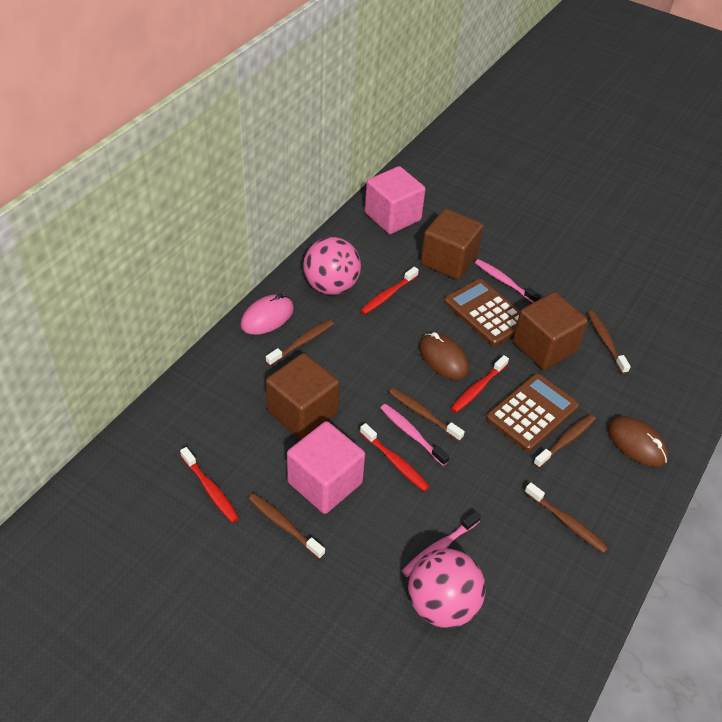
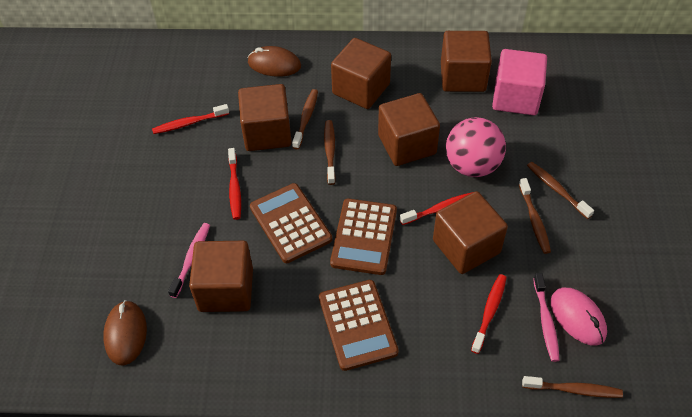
brown calculator: [444,279,520,346] [486,374,579,452] = 2 -> [250,183,332,263] [319,280,399,371] [330,198,397,275] = 3
brown cube: [266,353,339,439] [420,209,483,280] [513,292,588,370] = 3 -> [189,241,253,312] [238,84,292,151] [331,38,391,109] [378,93,440,166] [433,191,508,274] [441,31,492,92] = 6
brown toothbrush: [248,493,325,559] [266,319,334,366] [389,388,465,441] [525,482,609,553] [533,414,596,468] [588,311,631,374] = 6 -> [292,89,318,149] [324,120,336,185] [519,178,551,254] [522,376,623,398] [527,162,594,219] = 5
pink ball: [303,237,361,295] [408,548,486,628] = 2 -> [446,117,506,177] = 1
pink cube: [287,421,365,514] [365,166,426,234] = 2 -> [492,49,547,115] = 1
pink toothbrush: [380,404,450,466] [402,511,481,577] [475,259,541,303] = 3 -> [168,223,210,298] [533,273,560,362] = 2

